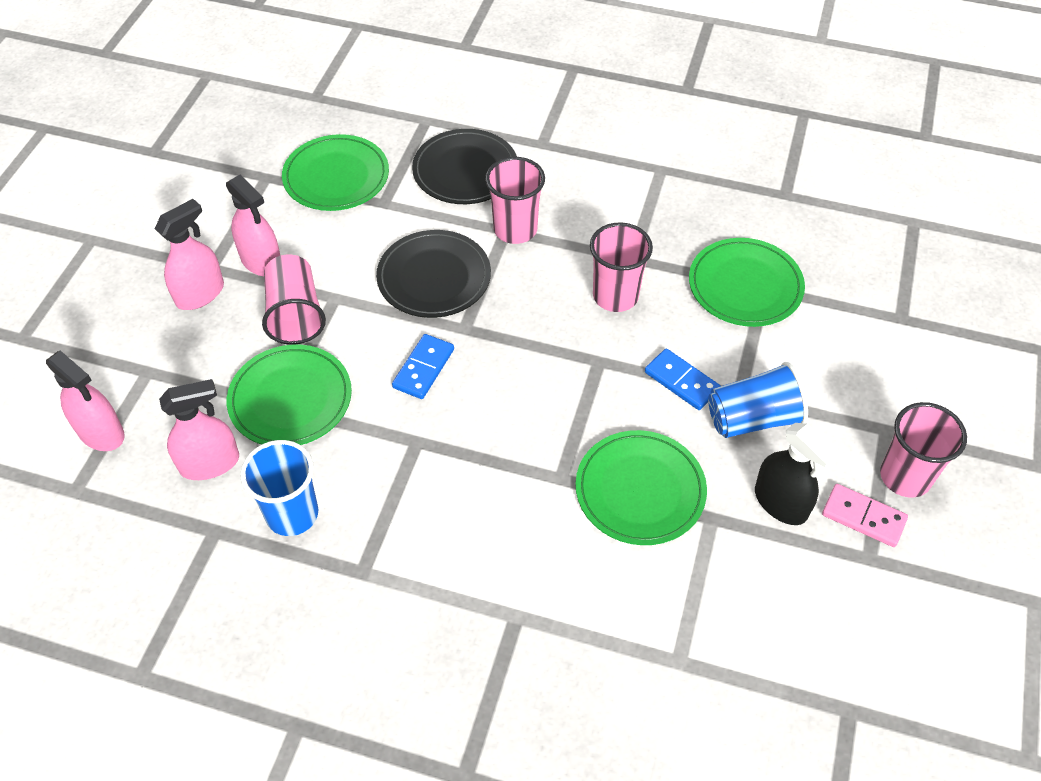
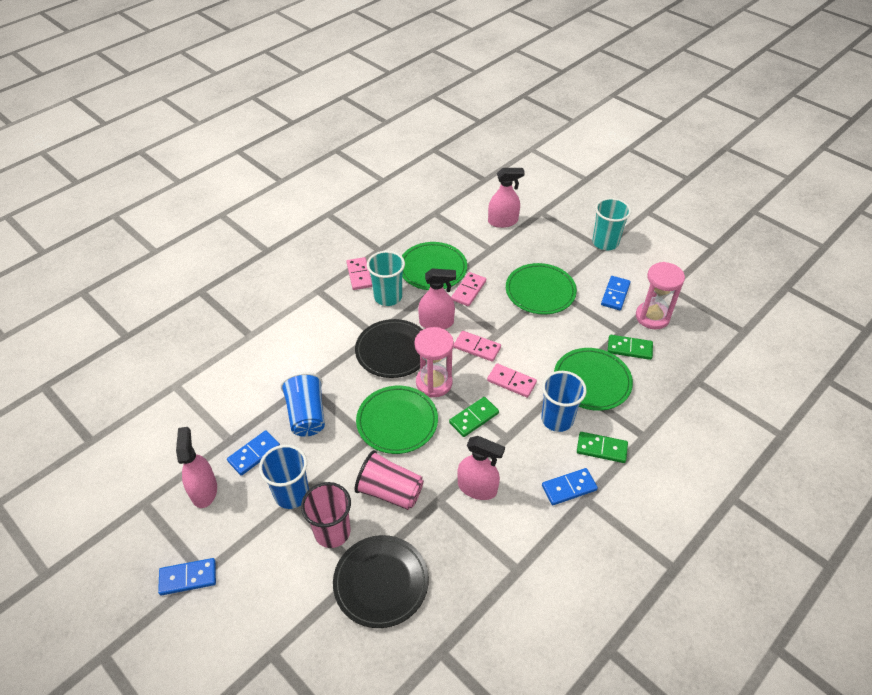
black spray bottle: [755,423,840,525] = 1 -> none = 0
blue cup: [240,440,318,536] [708,362,808,438] = 2 -> [259,445,309,509] [280,372,325,437] [541,371,587,432] = 3
blue domino: [392,334,454,399] [645,348,720,410] = 2 -> [158,558,216,595] [227,430,280,476] [542,468,598,505] [601,276,630,310] = 4
green domino: none = 0 -> [449,397,499,437] [577,432,628,463] [608,335,653,360] = 3
pink cup: [262,255,326,345] [485,157,545,244] [590,222,653,312] [880,402,967,498] = 4 -> [301,482,351,548] [354,450,424,510] = 2
pink domino: [822,484,908,547] = 1 -> [346,257,372,290] [451,272,486,306] [453,331,501,362] [487,363,537,398] = 4
pink hourglass: none = 0 -> [414,327,454,397] [636,262,685,329] = 2
turquoise cup: none = 0 -> [367,251,405,306] [592,198,631,250] = 2

